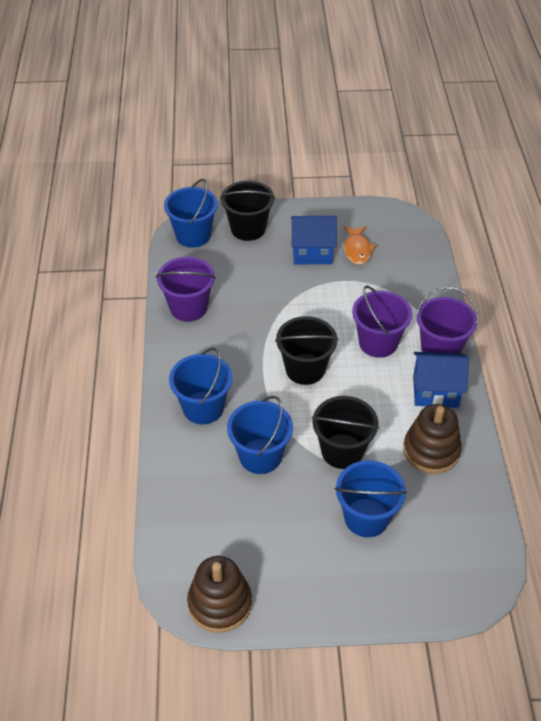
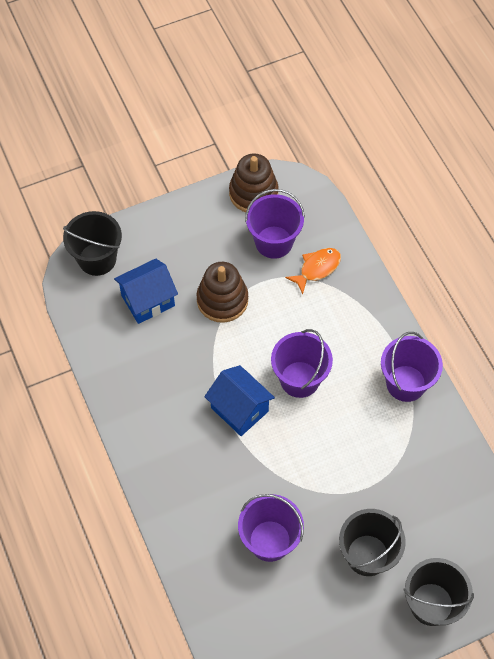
blue bucket: [164,179,218,248] [169,348,233,424] [227,396,293,474] [335,460,407,537] = 4 -> none = 0
purple bucket: [156,257,216,322] [352,286,412,358] [416,287,479,354] = 3 -> [238,494,304,562] [245,189,305,259] [271,329,333,398] [381,332,443,402] = 4

